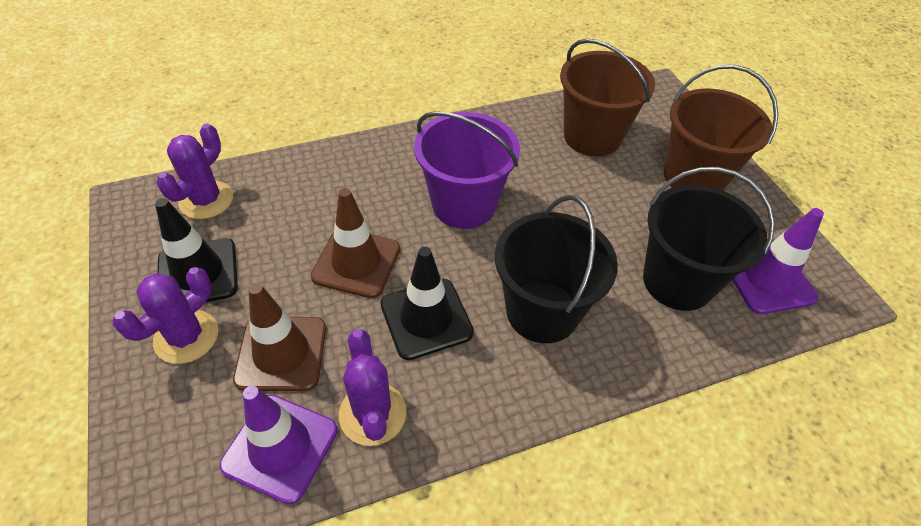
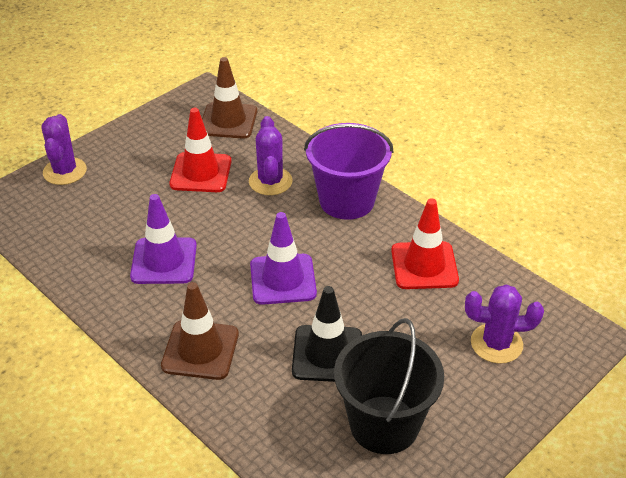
black bucket: [495,195,618,343] [643,167,775,311] = 2 -> [334,318,444,454] = 1
black traffic cone: [155,198,238,302] [380,247,474,360] = 2 -> [292,286,362,382] = 1
brown bucket: [560,39,655,157] [664,65,779,191] = 2 -> none = 0
red traffic cone: none = 0 -> [169,108,231,192] [391,198,459,289] = 2

